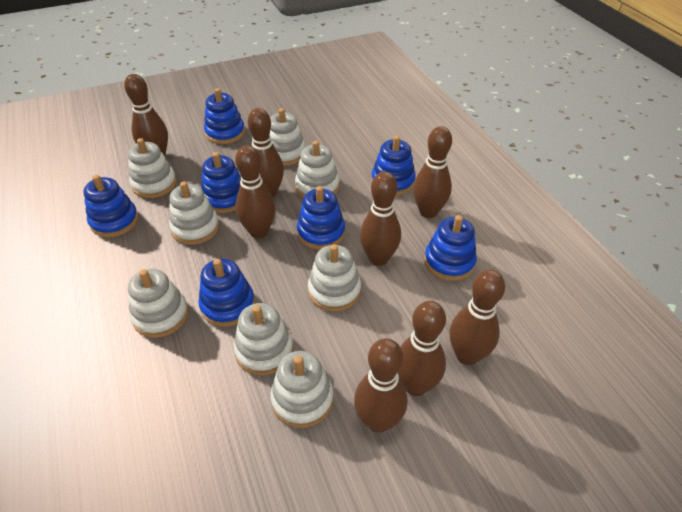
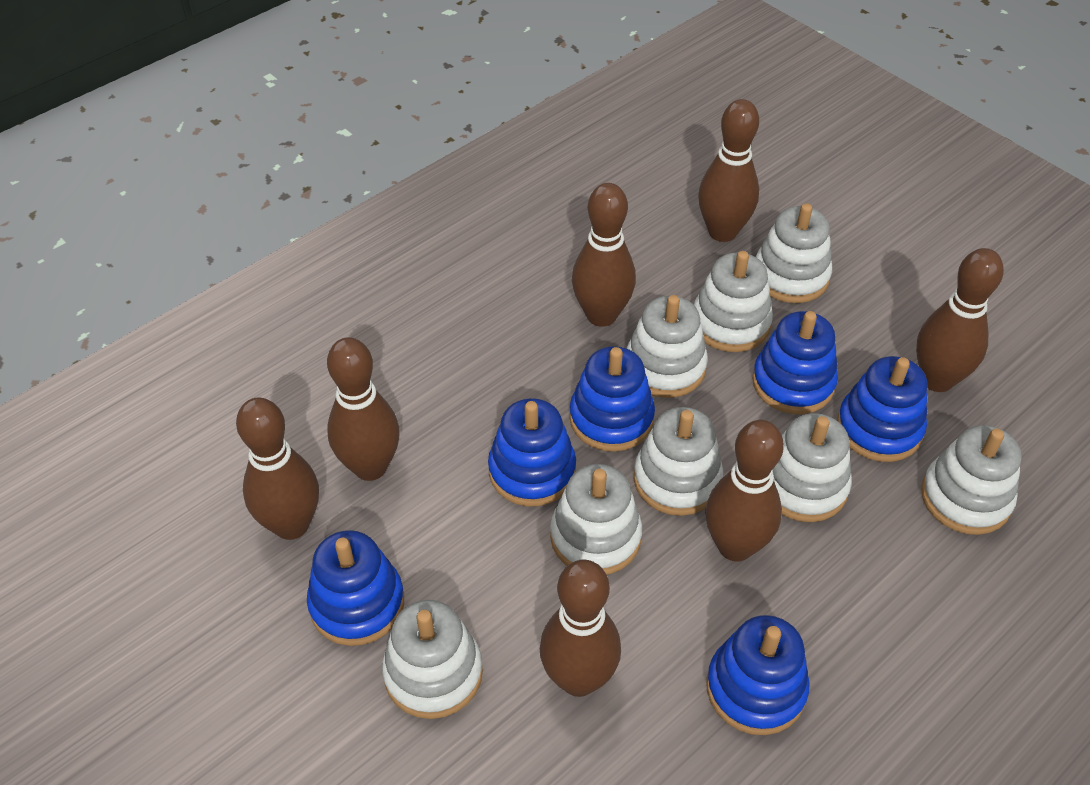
blue stacking toy: [83,175,138,237] [199,259,255,327] [201,152,241,213] [204,88,245,144] [297,186,345,250] [371,136,416,195] [424,215,477,281] = 7 -> [307,530,404,646] [488,398,576,506] [569,346,655,452] [706,615,809,735] [752,311,838,414] [837,356,928,462] = 6
brown bowling pin: [124,74,168,156] [235,145,275,239] [248,108,284,197] [354,338,407,433] [360,172,401,266] [398,301,446,396] [413,126,452,218] [449,269,505,365] = 8 -> [236,397,319,540] [327,337,400,481] [540,559,621,697] [572,183,636,327] [698,99,759,242] [705,420,784,562] [916,248,1004,392] = 7

